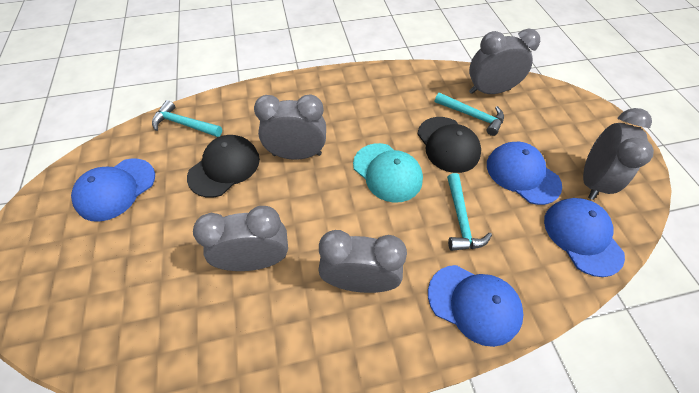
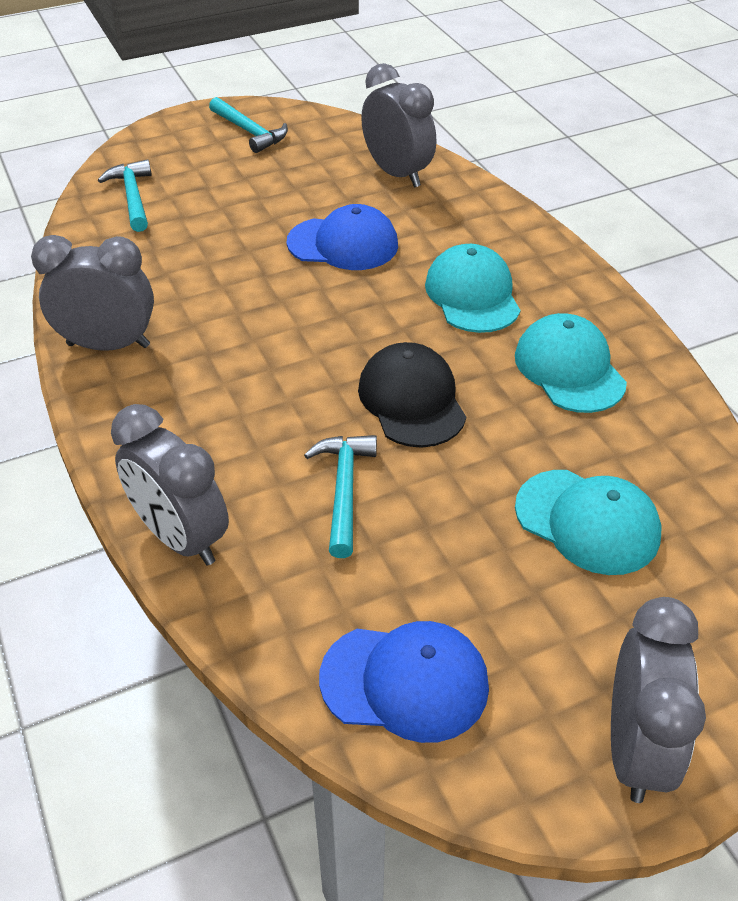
black cap: [187,135,260,198] [418,117,481,173] = 2 -> [358,342,466,448] = 1
blue cap: [71,158,155,222] [428,265,523,347] [487,142,562,205] [544,198,625,277] = 4 -> [287,204,398,270] [319,621,489,743] = 2
grey clock: [193,206,288,271] [254,95,326,160] [318,230,407,293] [469,29,540,94] [583,108,654,200] = 5 -> [31,235,154,351] [111,404,229,565] [361,63,436,188] [611,597,706,803] = 4
turquoise cap: [353,143,423,203] = 1 -> [425,244,521,333] [515,313,627,413] [515,470,661,575] = 3

